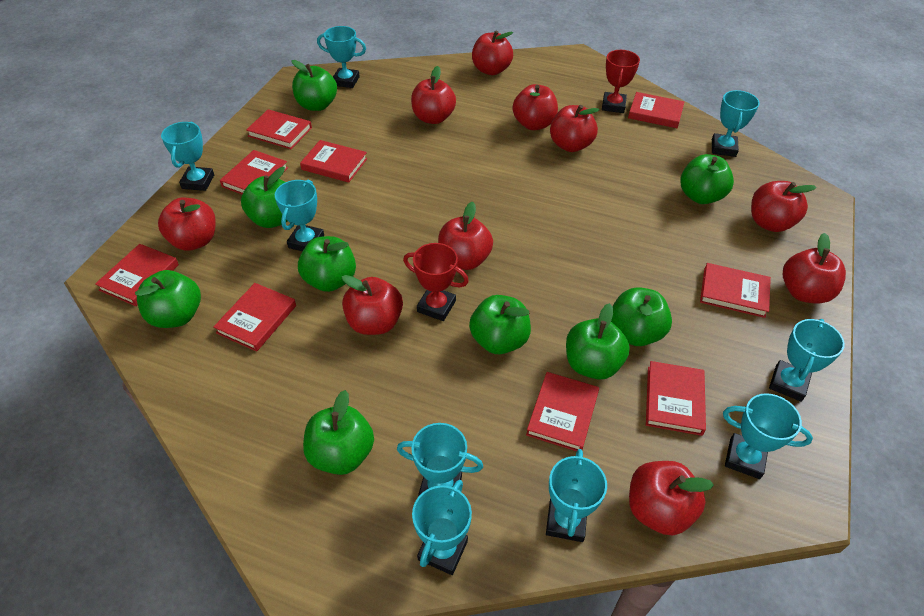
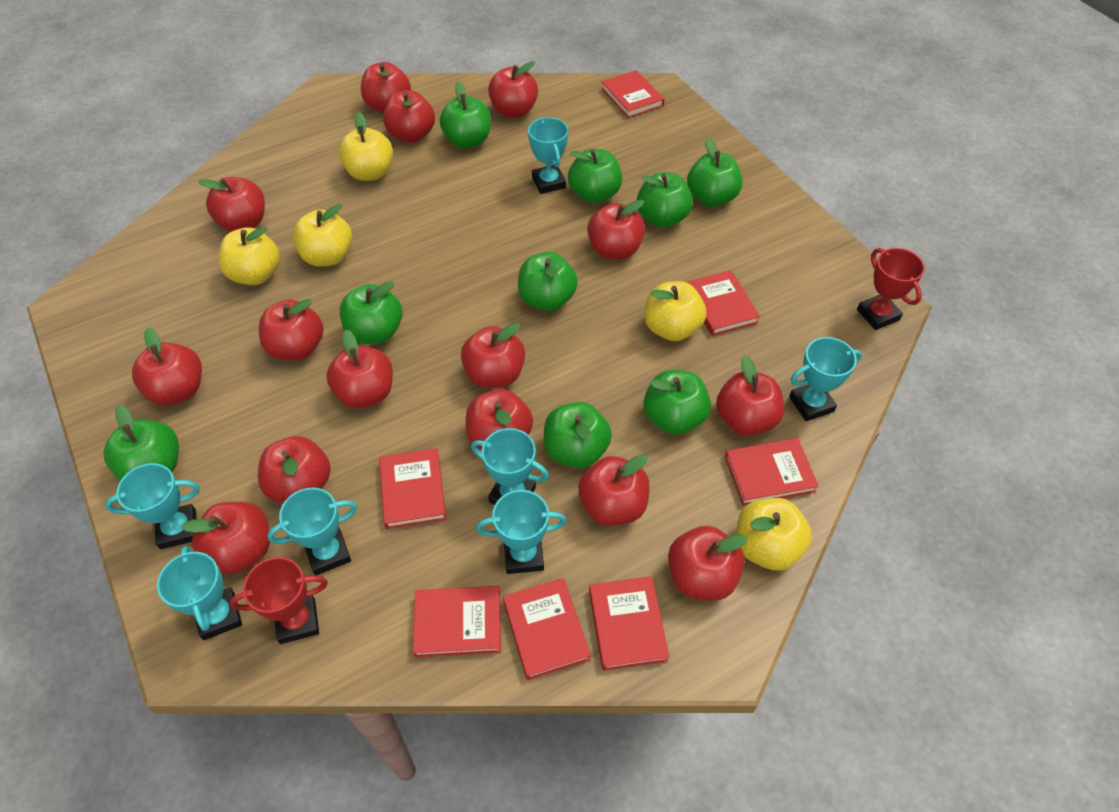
red apple: [158,197,216,251] [342,275,403,335] [411,66,456,124] [438,202,493,270] [472,30,513,75] [512,84,558,130] [550,105,600,152] [629,461,714,535] [751,181,817,232] [783,233,846,304] = 10 -> [132,327,202,405] [181,502,270,574] [198,177,265,232] [258,436,331,503] [259,299,323,360] [326,330,393,408] [361,62,411,113] [383,90,435,143] [461,323,525,388] [466,389,533,450] [488,61,538,118] [578,454,650,526] [587,200,645,260] [668,526,748,600] [716,355,784,436] = 15
red book: [95,244,179,306] [214,283,296,352] [220,150,288,194] [246,109,312,149] [300,140,367,183] [526,372,599,451] [628,92,684,128] [646,361,706,436] [700,263,771,318] = 9 -> [379,448,446,529] [413,586,501,658] [503,578,591,680] [589,576,670,671] [601,70,665,118] [686,270,760,336] [725,438,819,506] = 7
turquoise trophy: [161,122,214,191] [275,180,324,251] [317,26,366,88] [397,423,483,496] [412,480,472,575] [546,449,607,542] [712,90,760,157] [723,393,813,479] [769,319,845,402] = 9 -> [105,463,200,549] [157,546,242,640] [267,487,357,575] [471,428,549,505] [476,490,567,574] [528,117,568,194] [789,337,862,421] = 7
yellow apple: none = 0 -> [218,227,280,285] [292,204,352,267] [339,112,393,181] [644,281,706,341] [737,498,812,571] = 5

